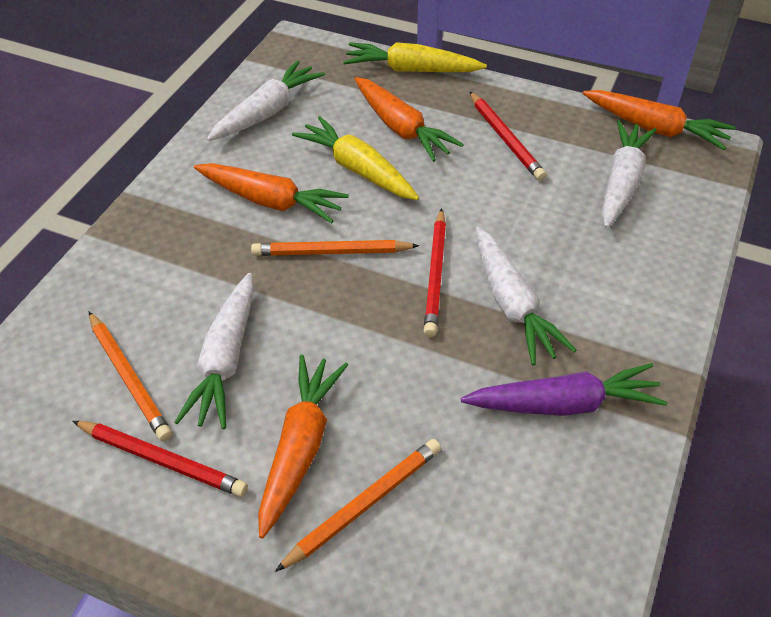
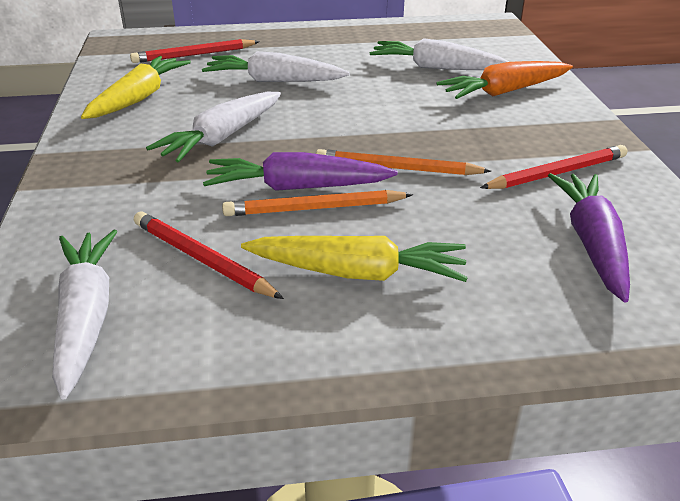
orange carrot: [194,163,349,223] [258,355,348,538] [355,77,464,162] [583,90,736,150] = 4 -> [437,61,573,99] = 1
orange pencil: [89,312,172,441] [251,240,420,256] [275,439,441,572] = 3 -> [222,190,413,216] [316,149,491,175] = 2
purple carrot: [461,363,667,416] = 1 -> [203,152,398,191] [548,173,630,303] = 2

